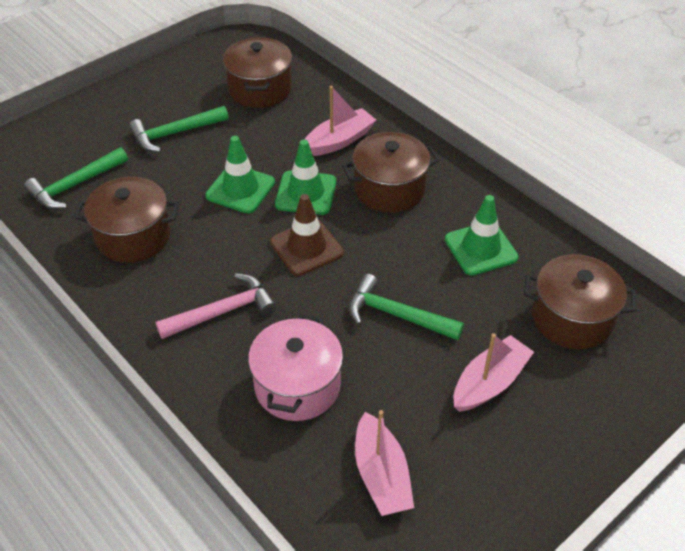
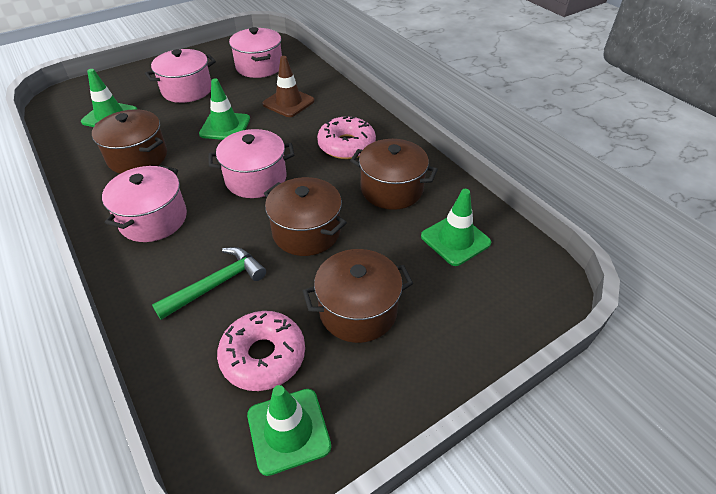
green hammer: [24,147,128,209] [129,106,229,152] [349,274,464,340] = 3 -> [152,247,266,320] = 1
green traffic cone: [206,136,275,213] [275,139,336,215] [445,195,518,275] = 3 -> [81,69,138,127] [199,79,250,140] [247,385,331,476] [421,189,491,266] = 4
pink boat: [305,86,376,156] [355,410,414,516] [454,333,534,412] = 3 -> none = 0
pink donut: none = 0 -> [217,311,305,391] [317,116,376,159] = 2
pink hammer: [156,273,277,339] = 1 -> none = 0
pink pot: [248,314,343,421] = 1 -> [102,165,187,242] [145,49,216,103] [208,129,294,198] [229,27,282,78] = 4

